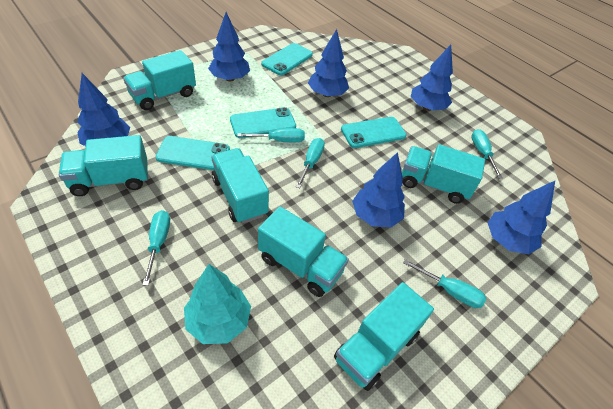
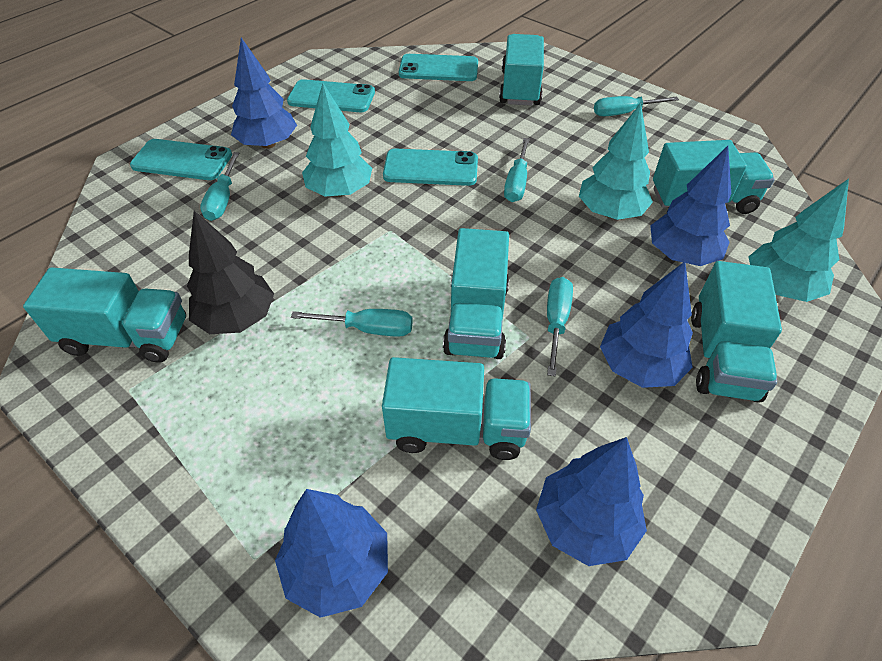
black tree: none = 0 -> [187,210,274,334] = 1
blue tree: [77,73,130,146] [208,12,250,81] [308,29,349,97] [352,152,405,227] [411,45,453,111] [487,181,555,254] = 6 -> [231,37,297,149] [275,489,388,618] [536,437,647,566] [600,262,693,388] [650,146,731,266] = 5
turquoise tree: [184,264,251,344] = 1 -> [302,83,372,197] [579,103,653,220] [748,179,849,302] = 3

